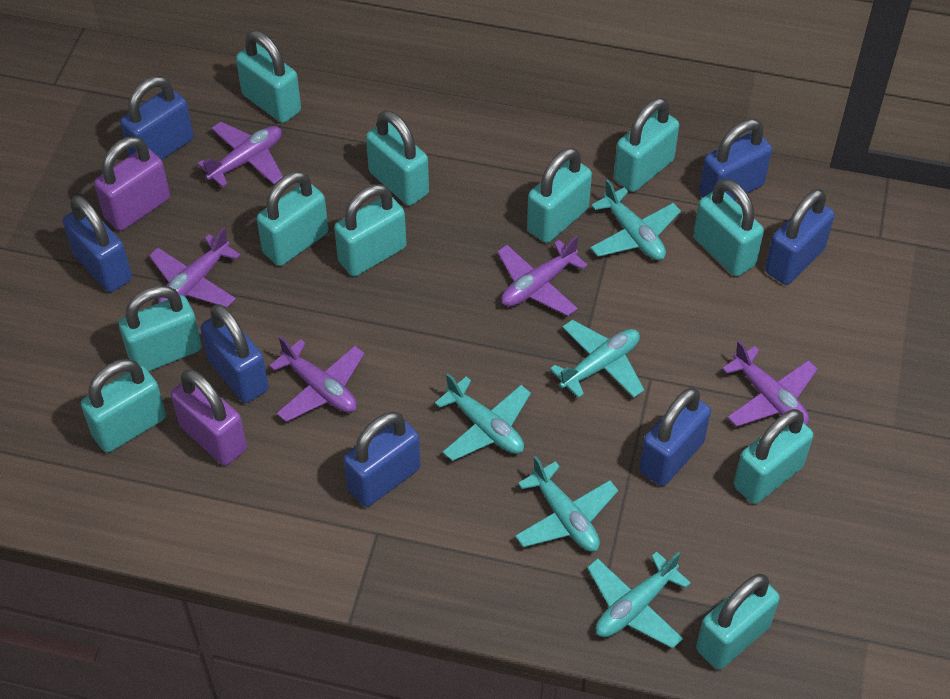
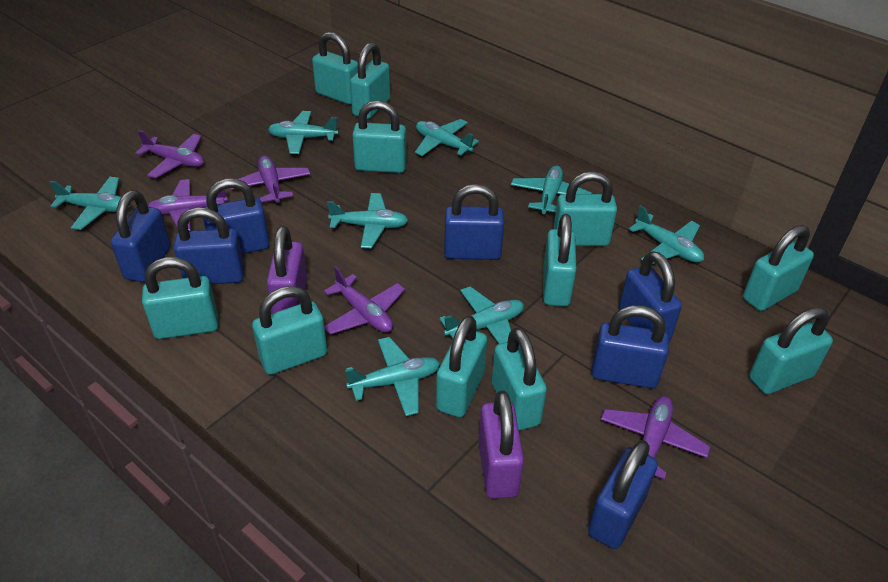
turquoise plane: [435,374,531,461] [515,456,618,552] [550,320,644,398] [587,552,691,649] [590,179,681,260] = 5 -> [50,177,130,230] [268,111,338,154] [327,193,408,248] [345,337,440,416] [415,119,479,156] [439,286,524,344] [511,166,592,216] [629,205,704,264] = 8

